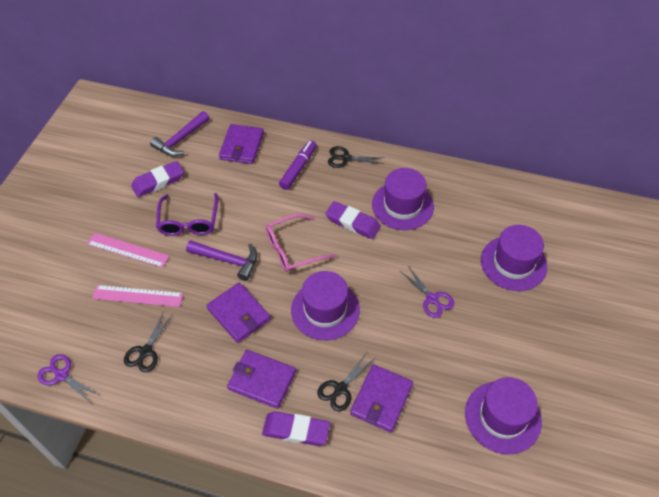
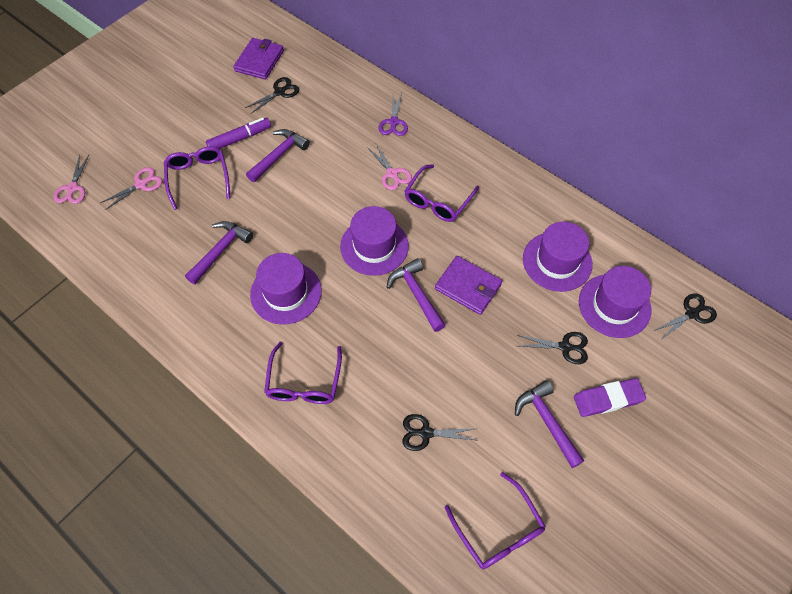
black scissors: [124,311,173,372] [317,353,375,411] [328,146,385,168] = 3 -> [245,77,299,114] [402,414,478,451] [517,332,588,364] [653,293,717,339] = 4
pink glasses: [266,214,336,272] = 1 -> none = 0
pink ruler: [87,233,170,268] [92,285,183,307] = 2 -> none = 0
pink scissors: none = 0 -> [53,155,89,204] [100,167,163,210] [367,144,412,190] = 3
purple eraser: [131,161,184,197] [262,411,330,446] [325,201,381,239] = 3 -> [574,378,646,417] = 1
purple glasses: [156,193,218,236] = 1 -> [164,146,230,210] [264,342,342,404] [405,164,479,222] [445,472,546,570] = 4
purple hammer: [150,111,210,156] [186,240,258,281] = 2 -> [185,221,253,284] [246,129,310,182] [387,258,446,332] [515,380,584,468] = 4
purple scissors: [37,354,99,403] [400,266,454,318] = 2 -> [379,93,408,136] = 1
purple wallet: [206,283,271,343] [219,124,264,164] [227,350,296,409] [350,364,413,433] = 4 -> [233,38,284,80] [435,256,502,315] = 2

